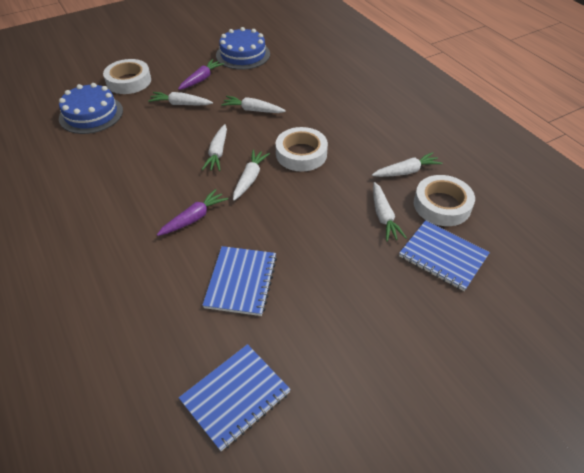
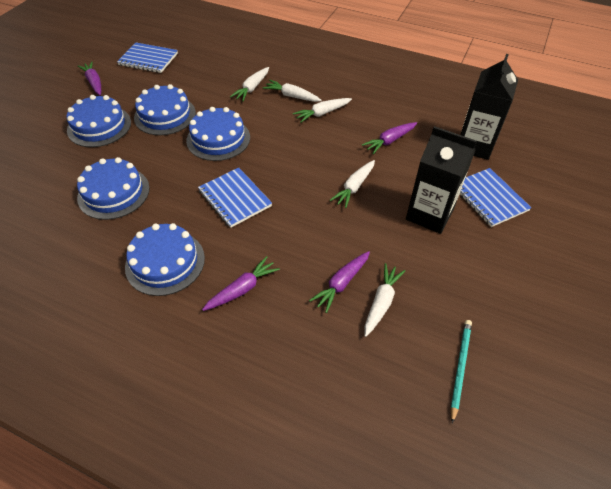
black carton: none = 0 -> [406,126,477,234] [460,54,518,160] = 2
blue cake: [59,83,123,134] [216,27,270,70] = 2 -> [66,95,131,147] [77,157,150,220] [125,223,205,296] [134,84,196,135] [186,107,250,161] = 5
purple carrot: [157,189,228,236] [178,59,224,90] = 2 -> [78,62,101,96] [202,256,280,311] [309,251,370,313] [362,122,417,154] = 4
turquoise pencil: none = 0 -> [451,320,472,424] = 1
white carrot: [148,92,213,105] [202,124,227,171] [221,96,286,113] [233,150,270,201] [372,152,442,177] [373,182,407,242] = 6 -> [230,67,269,101] [263,80,322,102] [293,98,352,123] [330,160,375,208] [364,263,405,337] = 5
white tape: [103,59,151,94] [276,127,328,172] [414,175,475,226] = 3 -> none = 0

